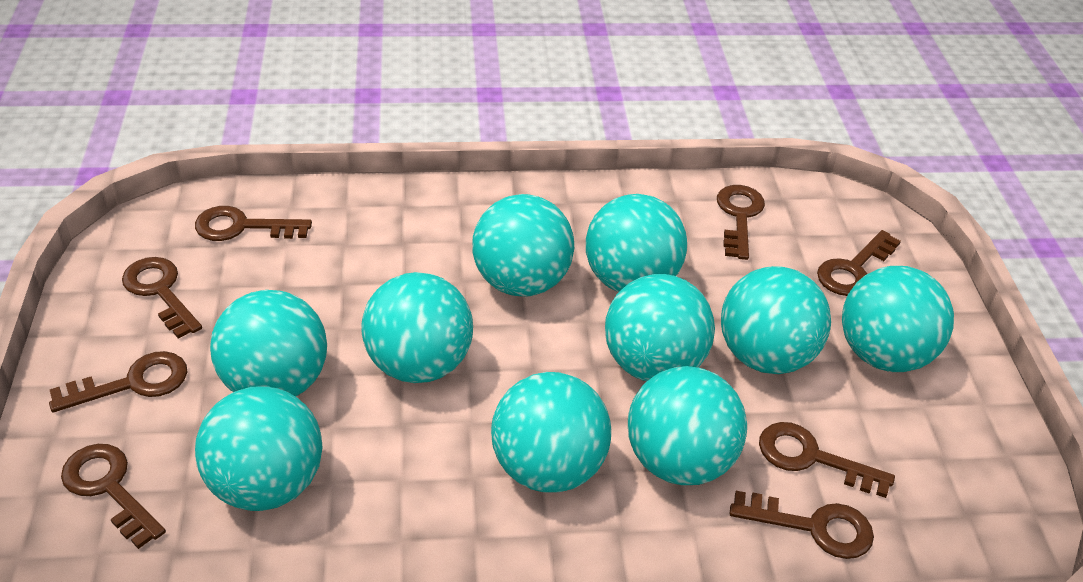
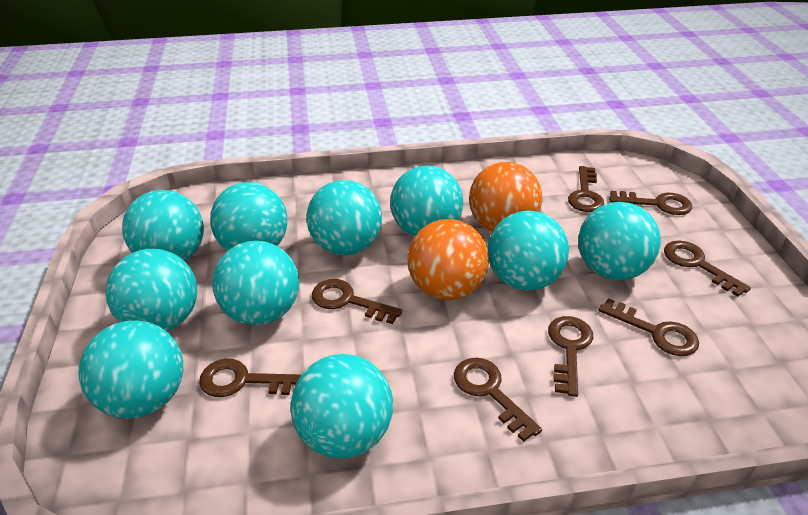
orange ball: none = 0 -> [408,219,489,300] [469,162,542,232] = 2

